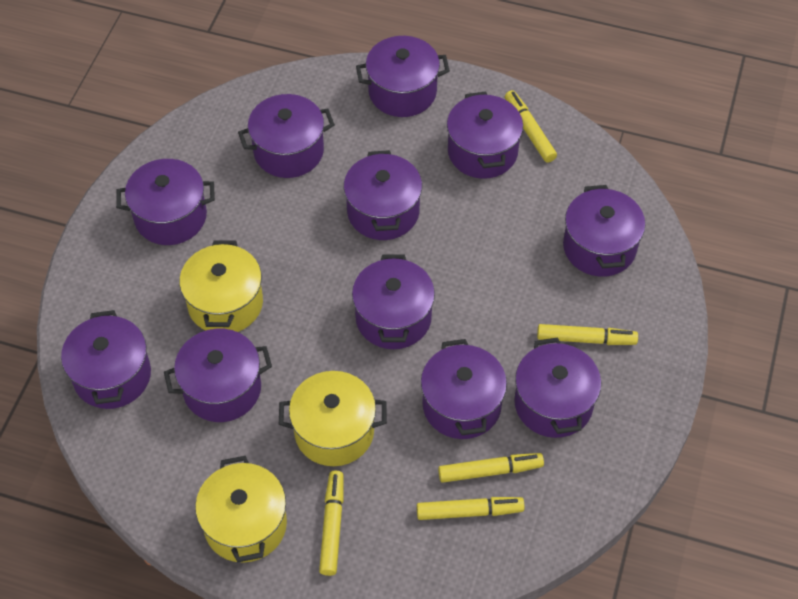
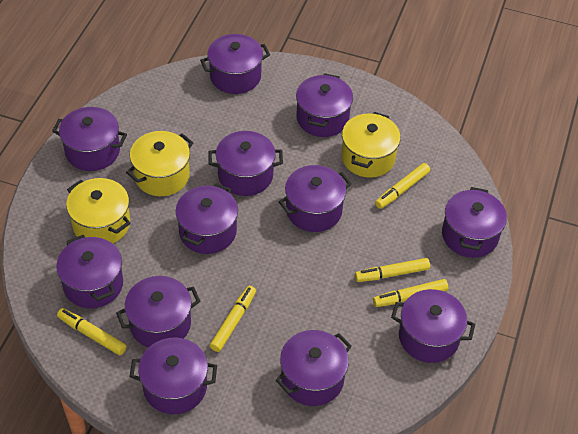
purple pot: [61,310,151,409] [116,159,215,245] [164,329,272,422] [238,94,335,178] [344,150,422,240] [352,255,435,349] [356,36,450,117] [421,339,507,439] [447,91,523,179] [514,338,601,438] [563,185,645,277] = 11 -> [52,107,127,171] [56,235,123,308] [116,276,200,348] [129,338,217,414] [176,183,238,254] [200,34,270,94] [208,131,283,196] [276,330,352,406] [279,165,352,232] [296,73,353,137] [391,289,475,363] [442,187,507,258] = 12

